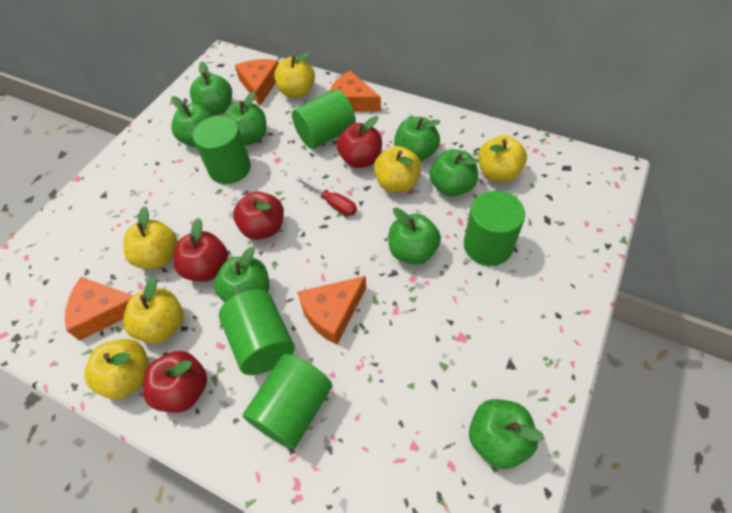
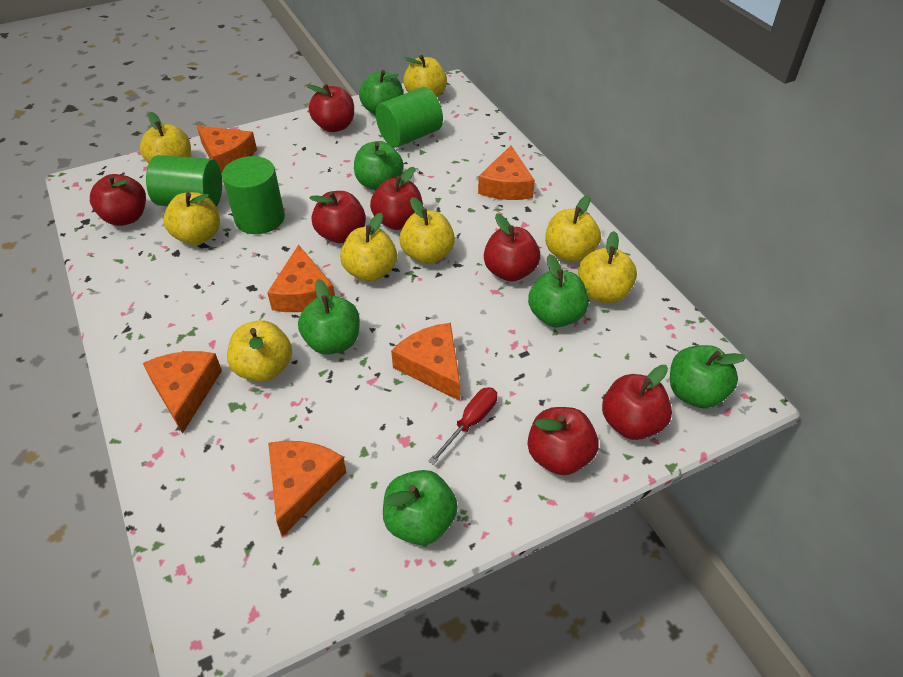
green apple: [171,96,213,147] [190,62,232,115] [214,247,270,302] [224,92,267,145] [389,208,441,265] [394,117,440,162] [429,149,479,197] [469,399,545,469] = 8 -> [298,279,360,355] [354,141,404,190] [359,70,403,115] [383,470,458,545] [528,254,588,328] [670,345,746,409] = 6
green cylinder: [193,116,251,184] [219,289,295,375] [243,354,332,449] [292,89,356,149] [464,191,525,266] = 5 -> [146,155,222,207] [222,156,285,234] [376,87,443,148] = 3
orange cheese: [65,277,133,341] [235,59,279,106] [297,276,366,345] [329,71,381,112] = 4 -> [143,351,222,434] [197,126,257,173] [267,245,335,312] [268,441,346,537] [391,323,460,401] [478,145,535,200] = 6
red apple: [143,351,207,413] [174,218,228,282] [233,191,284,240] [337,116,382,168] = 4 -> [90,174,146,226] [306,84,354,132] [310,191,366,243] [370,167,423,230] [484,214,540,282] [528,407,599,475] [602,365,672,440] = 7
yellow apple: [84,339,150,399] [123,206,178,269] [123,276,184,344] [274,52,315,98] [374,146,421,192] [478,135,527,182] = 6 -> [140,112,191,163] [163,192,220,245] [227,320,292,382] [340,213,397,282] [399,197,455,264] [403,55,447,97] [545,195,601,262] [578,231,637,303] = 8

